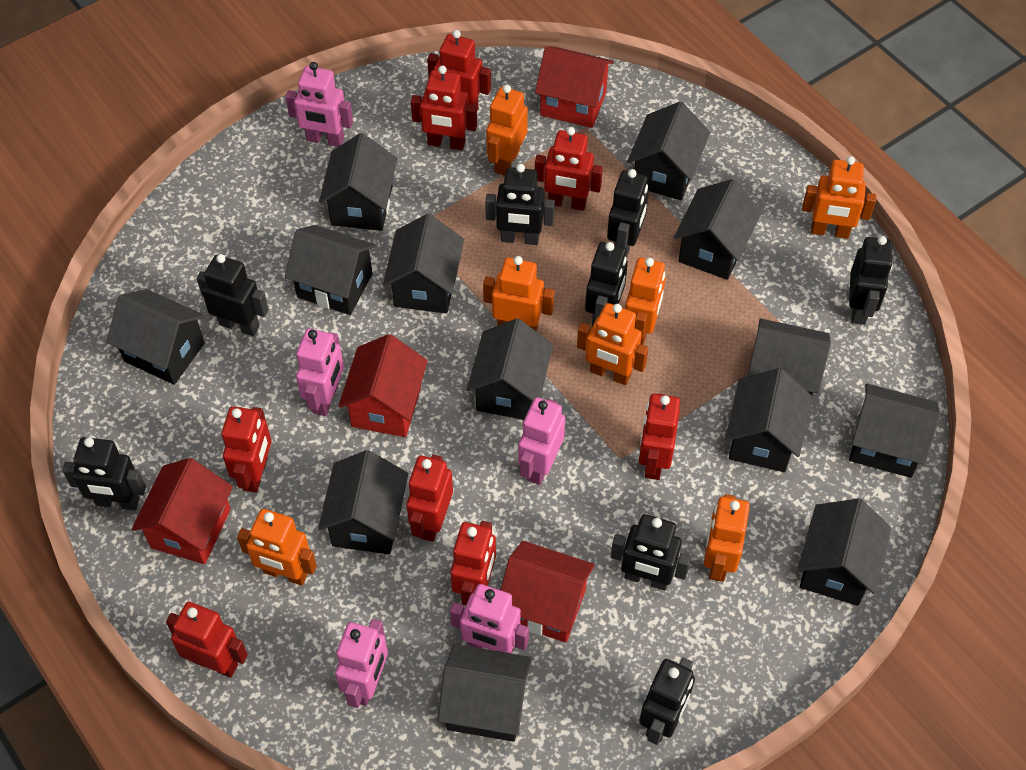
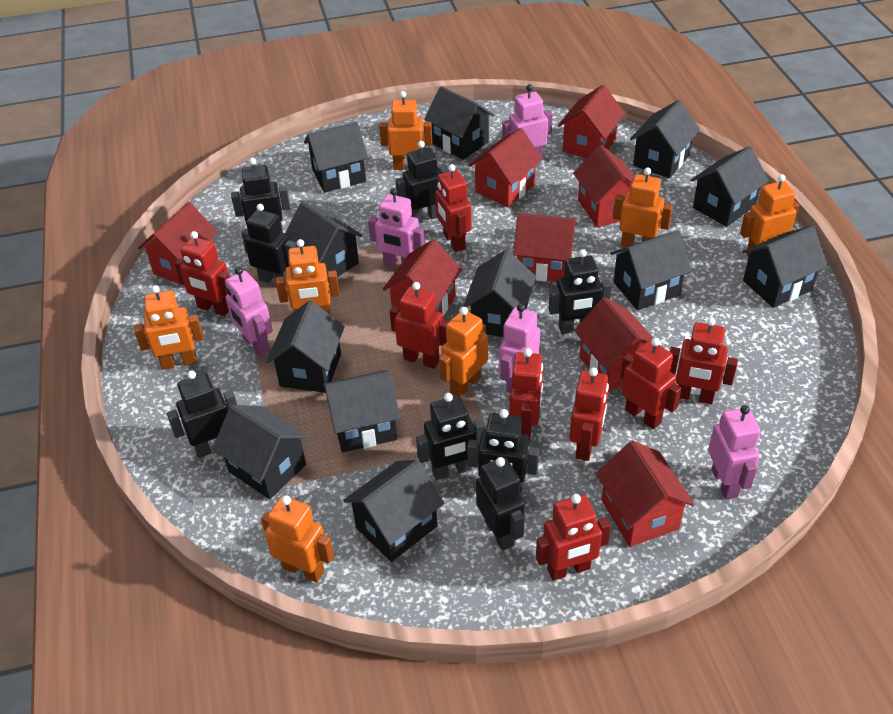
black house: [106,289,205,385] [285,225,376,315] [318,450,408,554] [319,133,397,231] [383,214,464,313] [438,644,532,742] [467,318,553,420] [627,101,710,200] [674,179,762,280] [725,368,812,472] [747,319,831,398] [798,499,891,606] [849,384,940,478] = 13 -> [212,405,309,499] [266,300,345,393] [286,202,363,283] [304,122,368,193] [323,370,400,452] [343,460,444,562] [424,86,495,160] [463,250,536,337] [610,230,692,310] [630,100,700,178] [691,146,769,227] [742,226,828,308] = 12
red house: [132,458,233,564] [338,334,428,437] [501,541,595,643] [535,47,614,128] = 4 -> [138,202,218,286] [383,239,462,316] [469,128,542,207] [513,213,577,282] [558,85,625,159] [573,145,635,227] [574,297,653,392] [596,441,695,547] = 8

